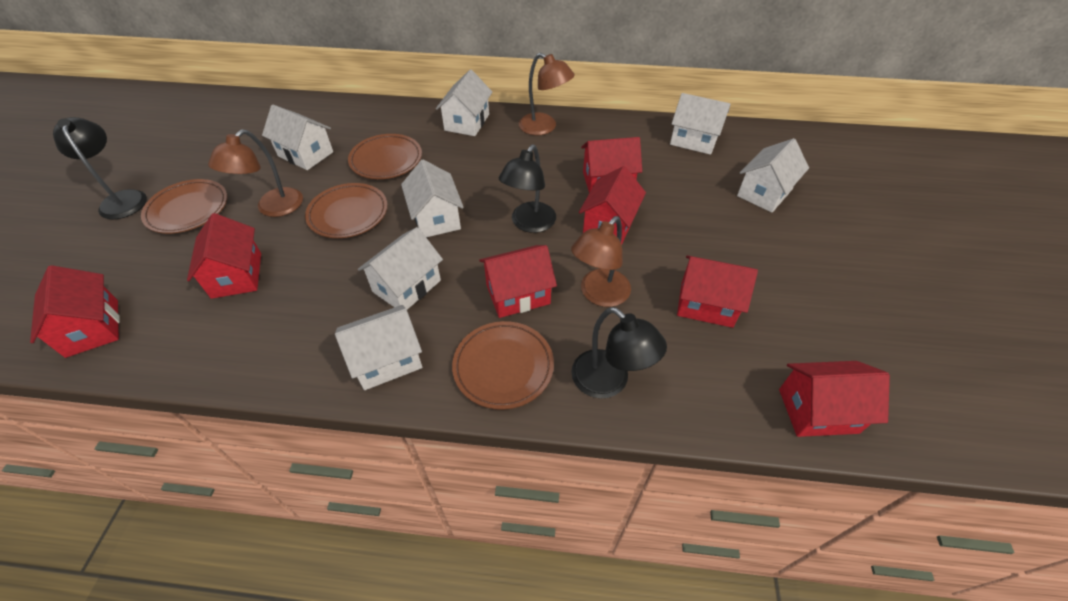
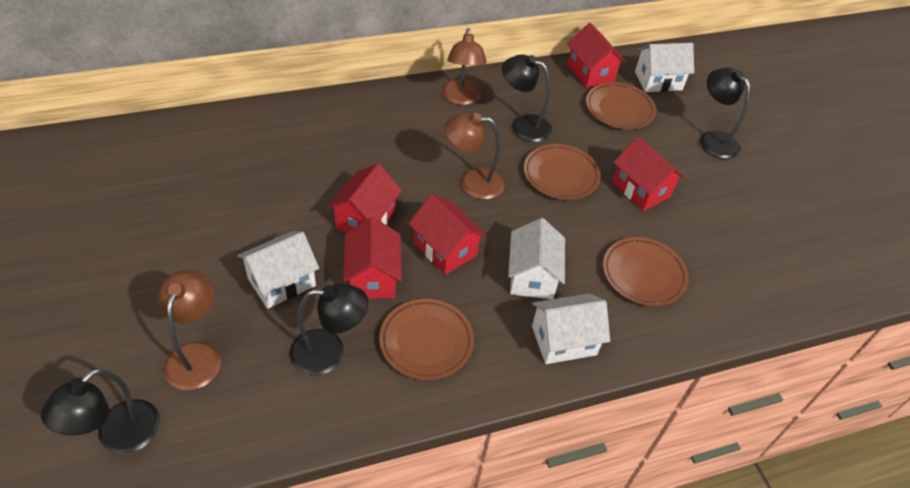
black lamp: [53,117,147,220] [499,145,556,233] [571,307,667,398] = 3 -> [41,368,160,454] [290,283,368,375] [502,54,552,142] [700,68,750,159] = 4
red house: [30,265,120,358] [187,213,261,299] [479,245,557,318] [579,166,646,245] [581,137,642,193] [677,255,758,328] [779,361,890,437] = 7 -> [328,163,402,233] [343,217,402,298] [408,194,486,275] [567,23,626,88] [613,137,685,211] = 5
white house: [262,105,333,170] [335,305,422,390] [358,227,443,309] [401,159,464,237] [436,70,492,136] [670,93,731,155] [737,138,809,213] = 7 -> [237,231,319,309] [508,218,565,299] [532,294,610,364] [635,43,694,92] = 4

